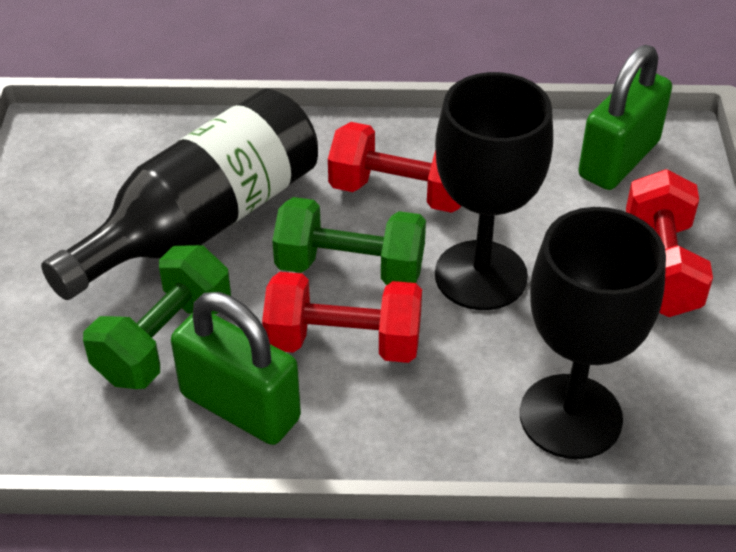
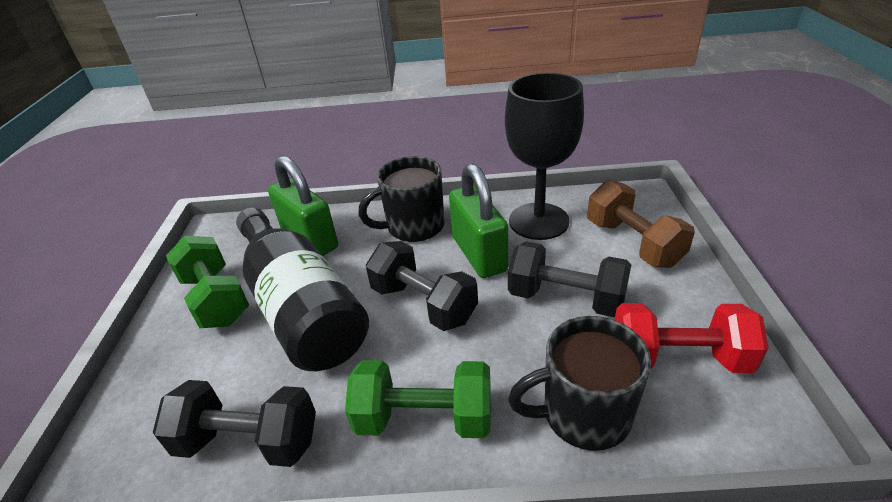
black dumbbell: none = 0 -> [153,380,316,467] [366,241,478,331] [508,241,631,317] = 3
black goblet: [435,72,553,310] [520,207,666,459] = 2 -> [505,73,584,240] = 1
black mug: none = 0 -> [358,156,445,242] [508,316,651,451] = 2
brown dumbbell: none = 0 -> [587,180,695,268] = 1
red dumbbell: [262,272,422,363] [328,122,461,213] [626,169,713,317] = 3 -> [615,303,768,373] = 1

